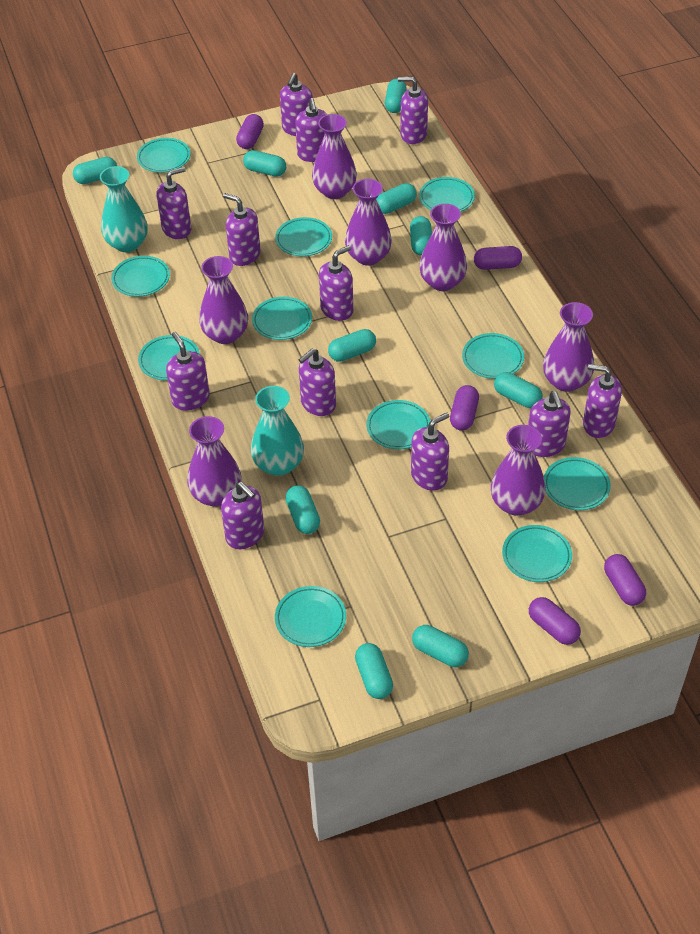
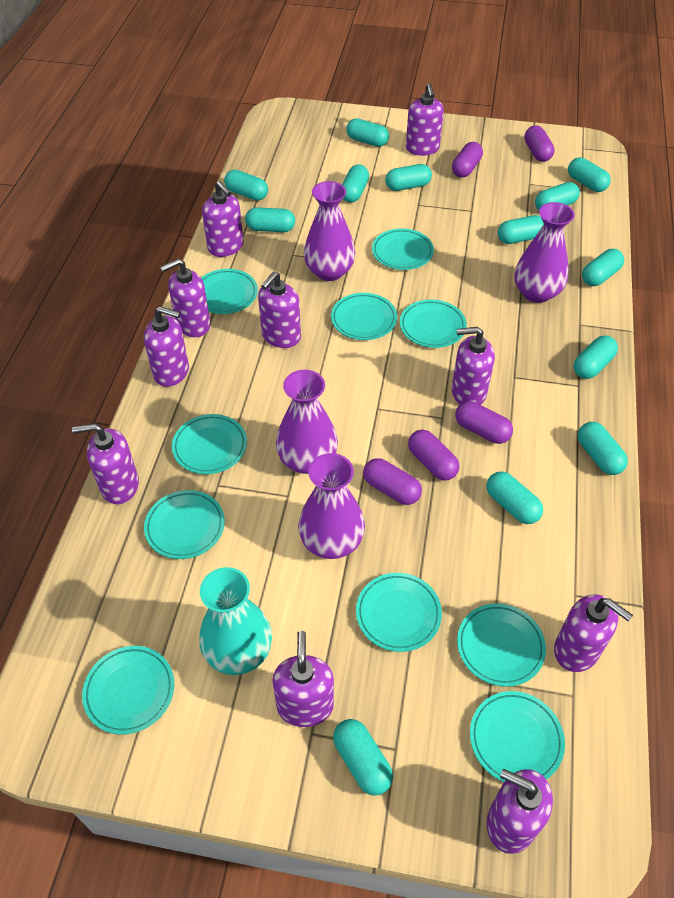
purple soap dispenser: [157,167,191,239] [166,332,210,411] [221,482,264,549] [223,193,261,266] [280,73,313,136] [295,98,328,162] [299,348,336,416] [319,245,353,321] [398,76,428,144] [411,412,449,491] [528,391,571,457] [583,364,622,438] = 12 -> [72,423,139,504] [144,306,189,387] [160,259,211,337] [202,181,244,257] [258,272,301,348] [272,631,334,727] [406,83,444,156] [452,327,495,405] [487,769,553,854] [554,595,633,672] = 10
purple vase: [187,416,242,507] [199,256,248,344] [312,114,357,199] [345,179,392,266] [419,204,467,291] [491,425,546,516] [543,302,594,392] = 7 -> [276,370,338,474] [298,453,365,559] [304,181,355,281] [515,202,575,303] = 4
turquoise capsule: [73,157,117,184] [243,150,286,177] [285,485,320,534] [328,329,376,362] [355,643,393,699] [376,183,417,214] [385,79,407,113] [410,216,432,255] [412,625,469,667] [494,372,543,408] = 10 -> [224,170,268,201] [245,207,295,232] [333,719,393,796] [342,164,369,203] [346,118,389,147] [385,164,432,191] [487,472,543,524] [498,215,544,244] [535,182,580,210] [568,157,611,192] [574,335,618,379] [578,422,628,475] [582,249,624,286] = 13
turquoise plate: [111,256,170,297] [137,138,191,173] [138,335,200,380] [252,297,312,340] [275,217,332,256] [275,586,346,647] [366,400,430,449] [419,177,475,212] [462,333,524,379] [502,525,572,582] [544,457,611,510] = 11 -> [82,646,174,734] [144,490,225,559] [172,414,247,474] [201,269,258,314] [331,293,397,340] [356,573,442,652] [372,228,434,270] [400,299,467,348] [457,603,546,687] [470,691,565,782] = 10
turquoise vase: [100,166,148,252] [251,386,304,476] = 2 -> [199,567,272,675] = 1

